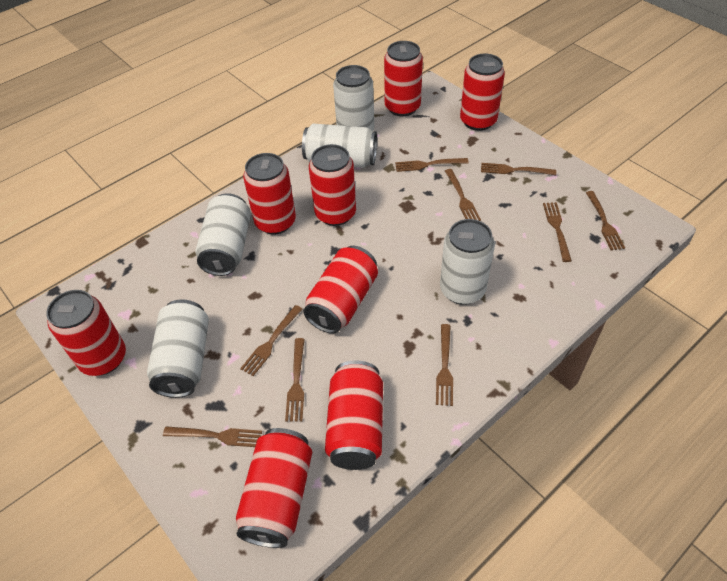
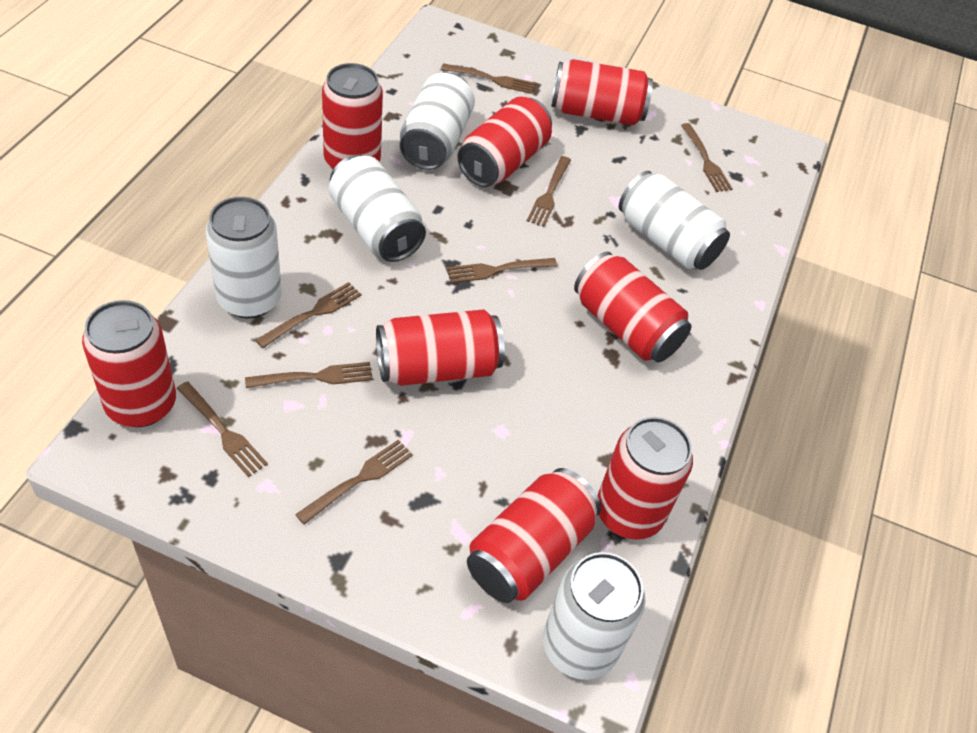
brown fork: [163,426,262,447] [240,305,302,376] [285,338,305,422] [395,158,469,172] [436,324,453,406] [445,169,481,221] [481,163,556,175] [543,202,572,262] [586,191,625,251] = 9 -> [177,382,268,477] [245,362,373,388] [255,282,362,348] [295,440,413,524] [441,63,535,94] [446,258,557,283] [527,156,571,227] [681,123,733,192] = 8

